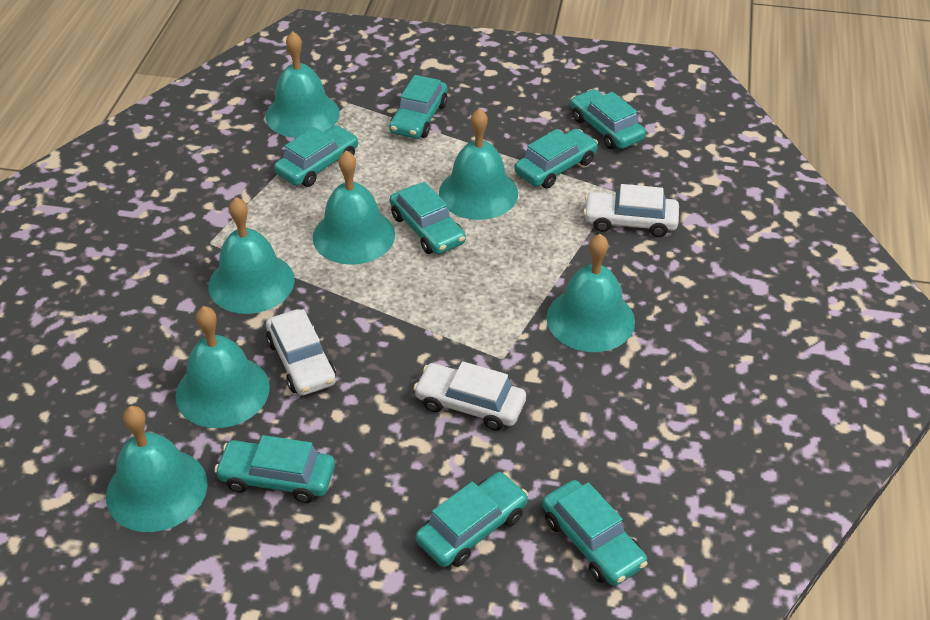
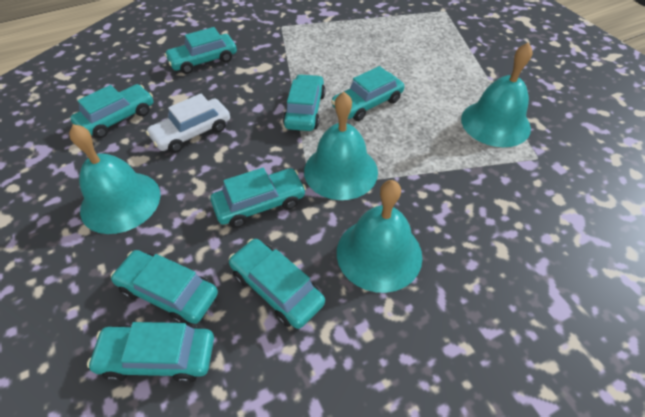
turquoise bell: [106,406,208,532] [176,306,270,428] [208,197,295,314] [266,31,340,138] [313,150,395,265] [439,108,518,220] [547,234,635,352] = 7 -> [69,124,161,234] [304,92,378,200] [337,180,422,293] [461,42,533,147] = 4
white car: [266,309,336,396] [413,361,526,431] [583,184,679,237] = 3 -> [146,93,230,153] = 1

